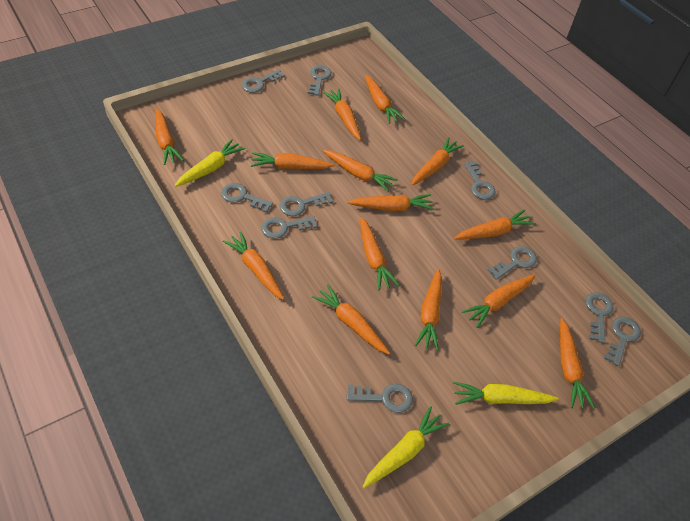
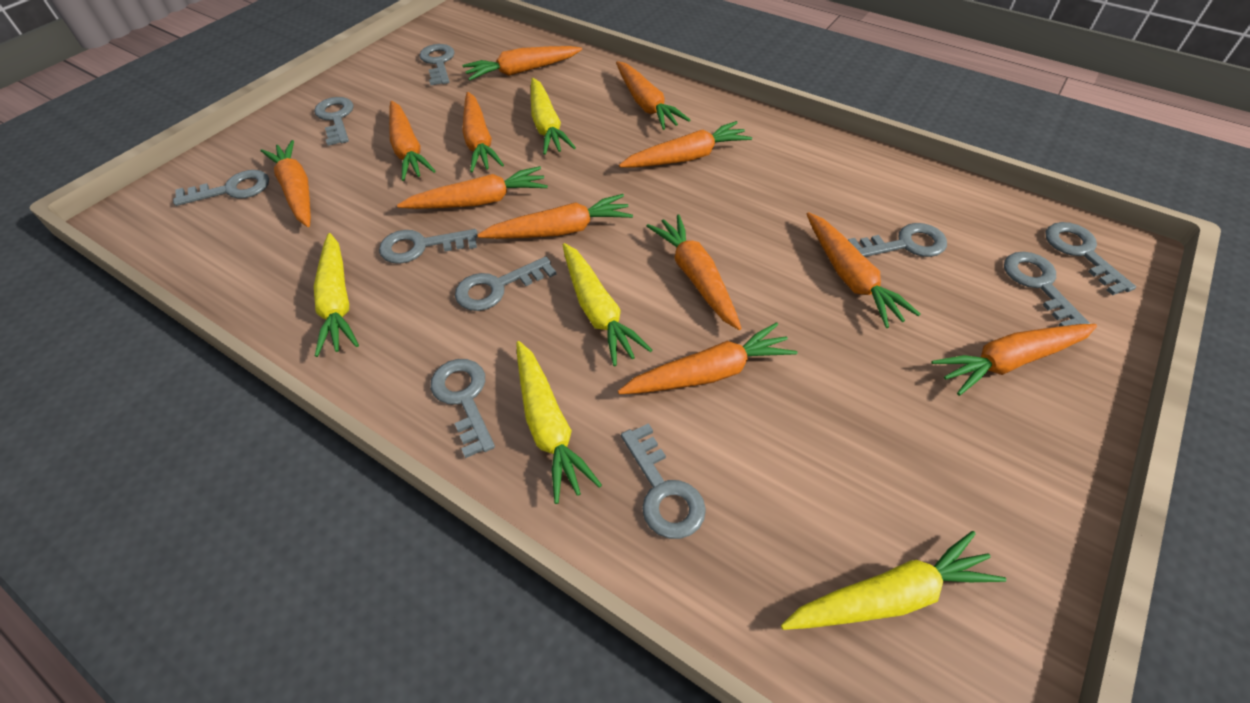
orange carrot: [155,108,184,165] [223,232,284,300] [251,152,335,169] [312,284,390,354] [323,88,361,140] [323,150,398,192] [347,194,434,211] [360,217,400,291] [365,74,405,124] [411,137,464,185] [415,269,442,351] [454,209,535,239] [462,274,536,328] [560,318,595,409] = 14 -> [261,140,311,227] [389,101,436,181] [397,166,548,209] [462,46,582,81] [462,92,504,173] [477,194,633,239] [616,61,690,130] [618,322,798,394] [619,121,752,168] [647,214,742,330] [807,212,921,328] [932,324,1097,396] = 12
yellow carrot: [174,139,245,187] [362,406,450,488] [454,382,559,405] = 3 -> [314,233,359,357] [516,341,602,504] [531,78,576,155] [563,243,652,366] [781,531,1006,630] = 5

